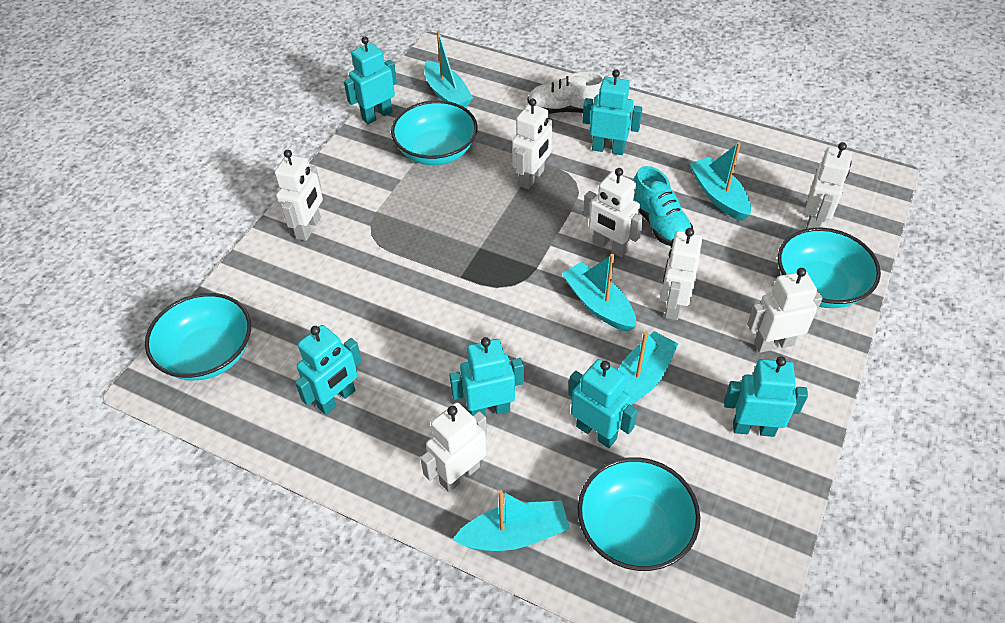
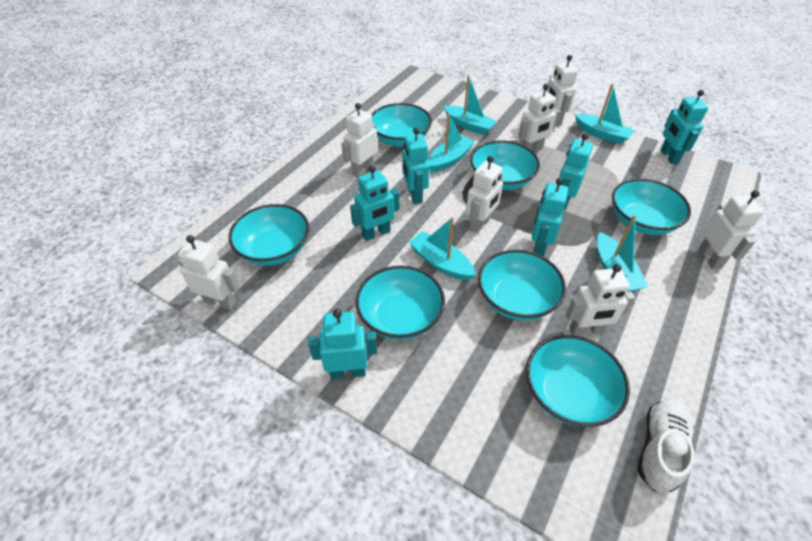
turquoise bowl: [145,293,251,381] [391,100,478,165] [578,457,700,571] [778,228,881,308] = 4 -> [229,204,309,266] [356,266,445,340] [371,103,432,147] [470,140,540,190] [478,250,566,321] [526,335,630,427] [612,178,691,235] = 7
turquoise shoe: [633,166,693,246] = 1 -> none = 0

